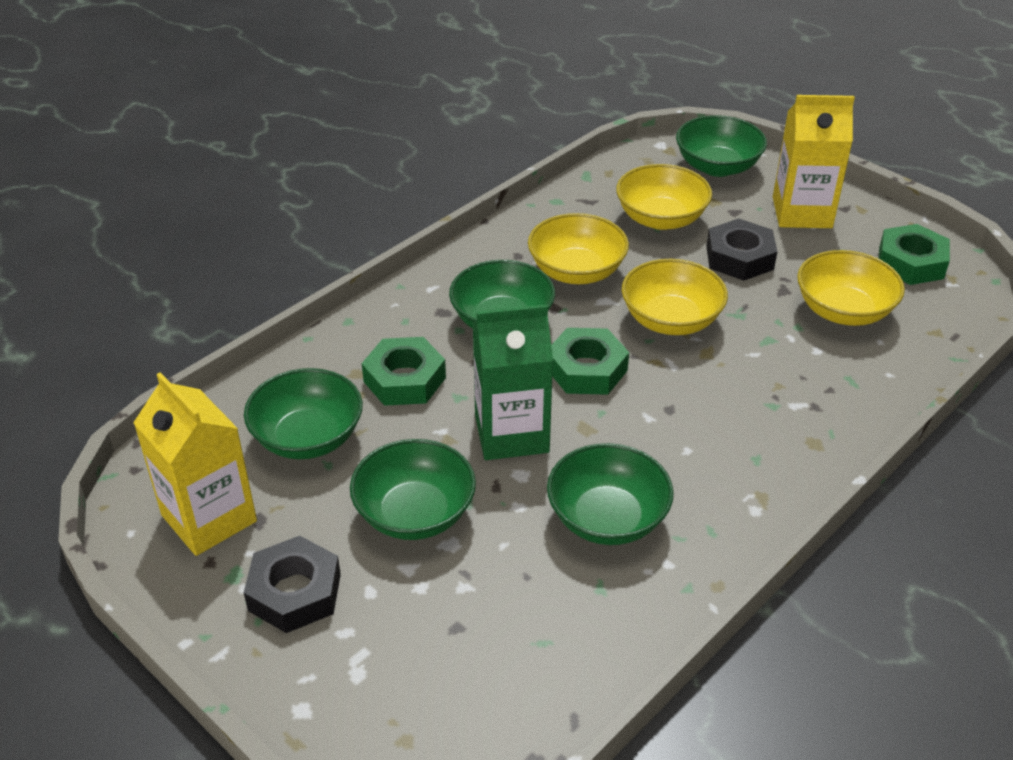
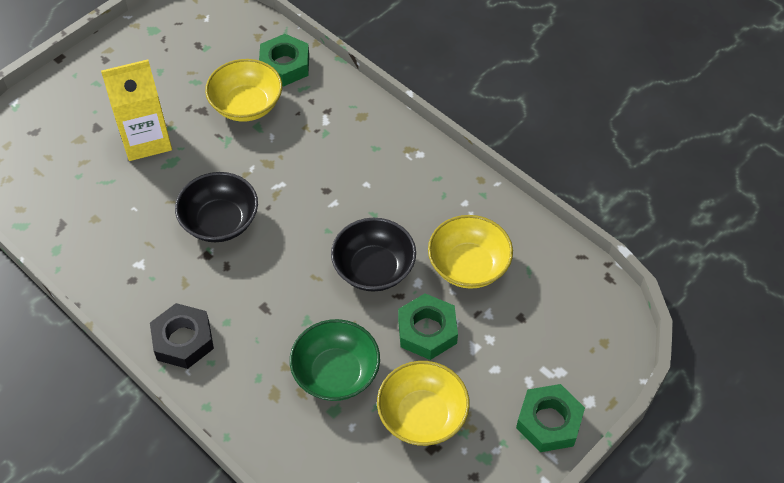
black bowl: none = 0 -> [175,172,258,242] [331,218,416,292] = 2
black nut: [244,536,341,633] [706,218,777,281] = 2 -> [150,303,214,369] = 1
green bowl: [244,368,363,459] [350,439,476,540] [449,260,555,329] [547,443,674,545] [676,115,767,177] = 5 -> [290,319,380,401] = 1
green carton: [473,304,553,460] = 1 -> none = 0
yellow bowl: [528,213,629,284] [616,164,712,230] [622,259,728,335] [797,250,905,326] = 4 -> [205,59,282,122] [377,361,470,446] [428,215,513,289] = 3
yellow carton: [133,372,257,556] [773,95,855,228] = 2 -> [101,59,172,161] = 1

